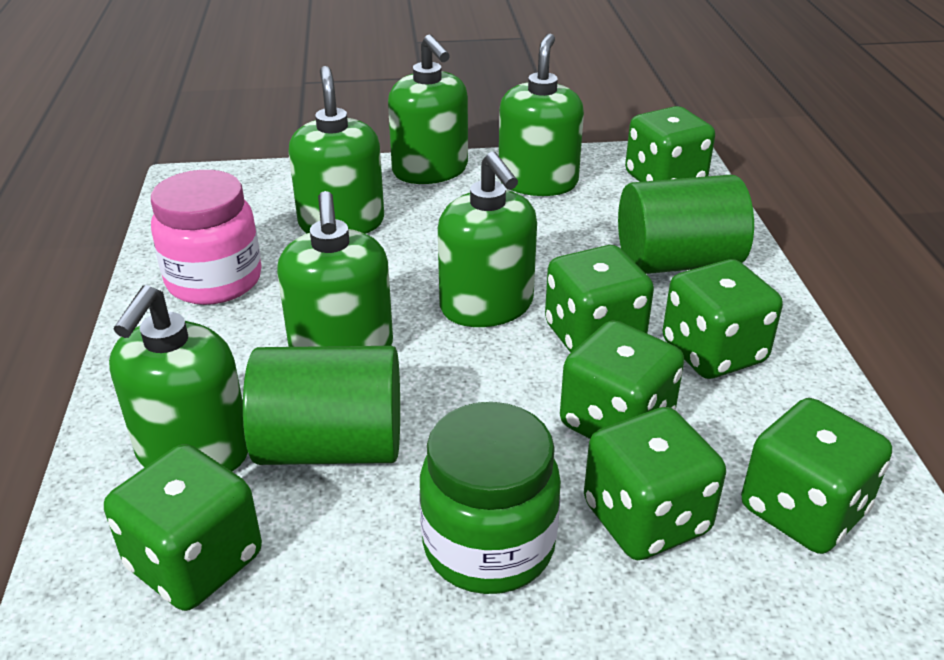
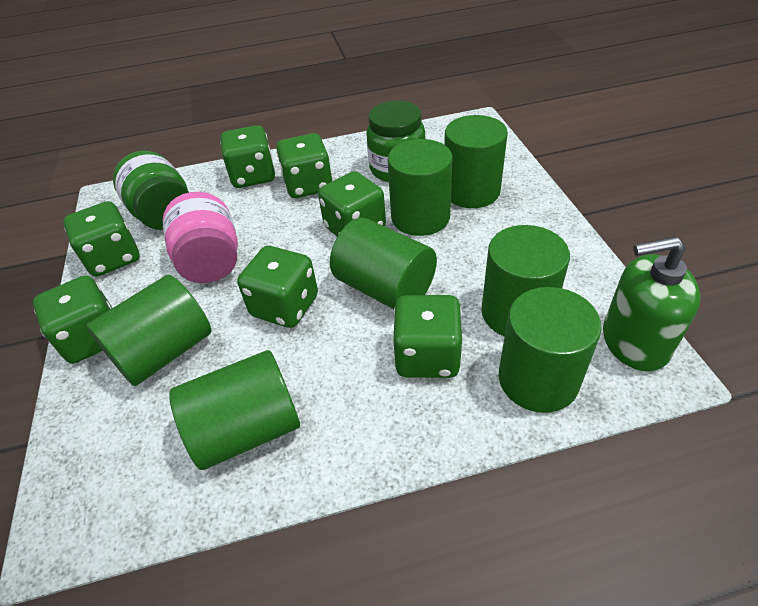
green cylinder: [243,346,400,465] [618,175,754,274] = 2 -> [86,275,211,386] [169,350,300,470] [330,218,437,309] [388,139,453,236] [444,115,508,208] [481,225,570,337] [499,287,602,413] = 7
green jar: [420,402,561,594] = 1 -> [113,151,189,230] [366,101,425,182] = 2
green soap dispenser: [109,285,248,471] [277,191,393,347] [289,66,384,234] [388,34,468,184] [438,152,537,327] [499,34,584,196] = 6 -> [603,236,701,371] = 1

